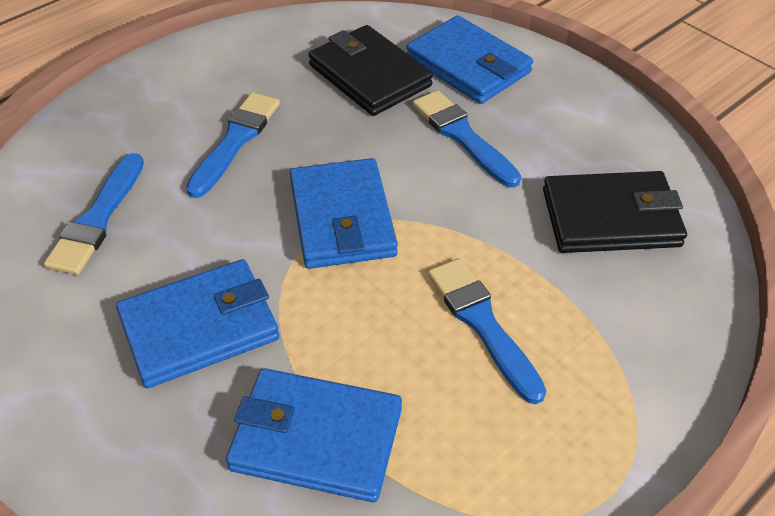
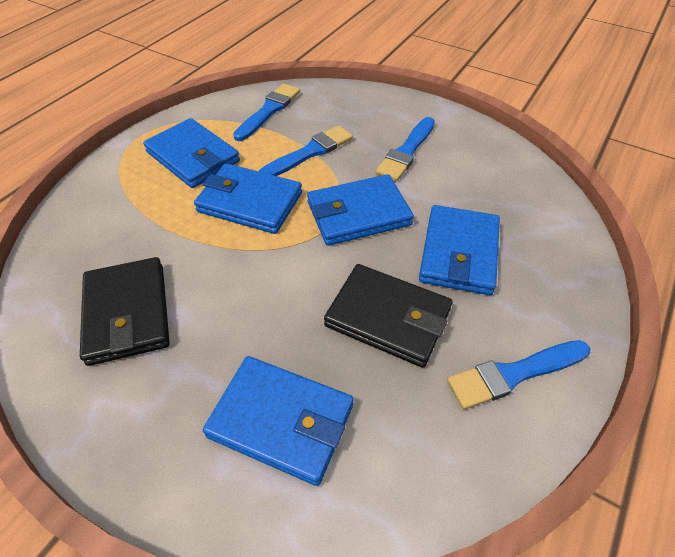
blue wallet: [116,259,280,388] [226,368,402,502] [290,158,398,269] [407,15,533,104] = 4 -> [143,118,240,188] [194,163,302,234] [203,356,354,486] [307,174,414,246] [419,205,500,295] = 5

